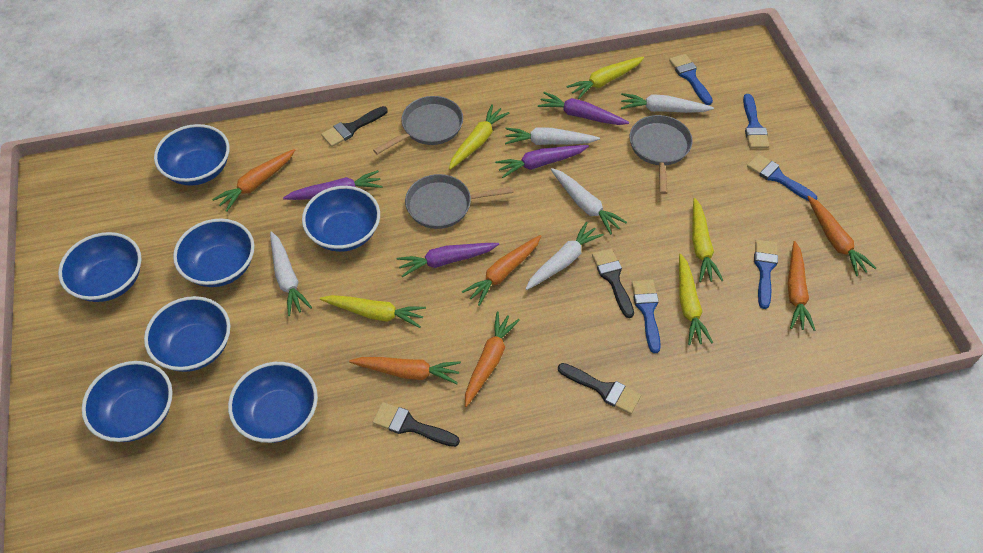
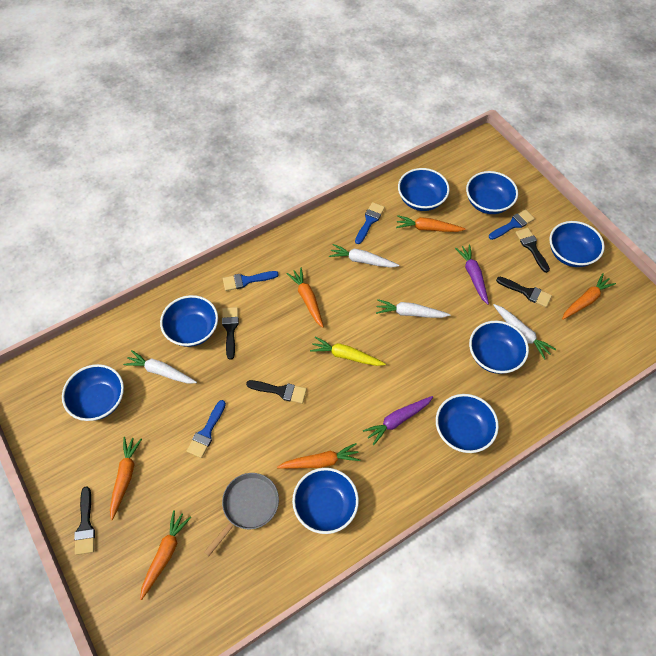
black brush: [321,106,388,147] [373,402,460,447] [558,363,641,414] [592,249,634,318] = 4 -> [74,487,95,555] [222,307,239,360] [246,380,307,404] [496,277,552,307] [515,228,550,273] = 5
blue bowl: [58,232,142,302] [82,361,173,442] [144,296,230,372] [154,124,230,186] [173,219,255,287] [228,362,318,443] [302,186,380,252] = 7 -> [62,364,124,421] [160,295,218,347] [292,468,359,534] [398,168,450,211] [436,394,499,453] [466,171,518,214] [469,321,529,374] [549,221,605,267] = 8
blue brush: [632,280,661,353] [669,54,713,105] [743,94,769,148] [747,154,817,201] [754,240,778,309] = 5 -> [187,400,226,458] [223,271,279,291] [355,202,385,244] [489,209,535,240] = 4
grey pan: [373,96,463,154] [405,174,514,229] [629,115,693,194] = 3 -> [204,473,279,556] = 1
purple carrot: [283,170,383,200] [397,243,499,277] [495,145,589,178] [538,92,629,125] = 4 -> [363,396,433,445] [455,244,489,305] = 2
white carrot: [270,231,312,316] [505,127,600,145] [526,222,604,290] [551,168,627,235] [621,93,714,113] = 5 -> [123,350,197,384] [329,244,399,268] [376,299,450,318] [494,304,556,360] = 4
yellow carrot: [320,295,426,328] [449,104,510,170] [566,57,644,99] [679,254,713,345] [692,198,723,282] = 5 -> [310,336,386,366] = 1

